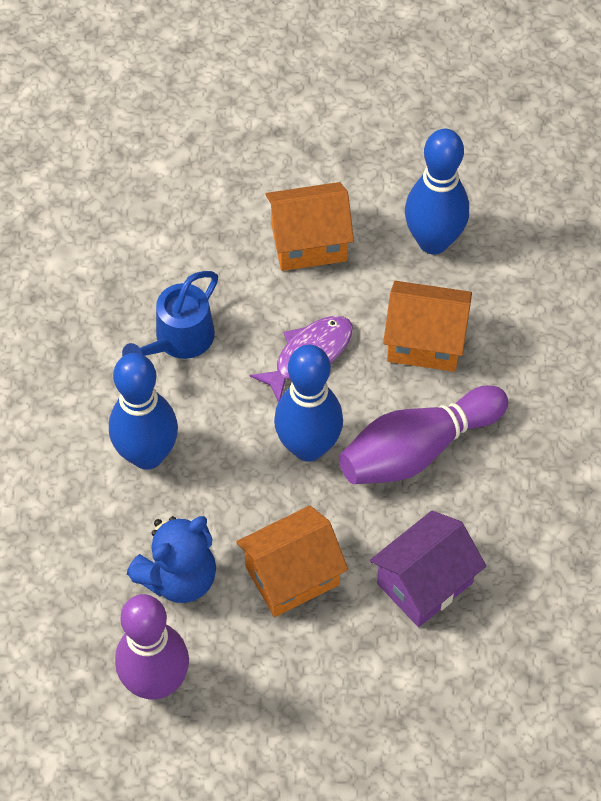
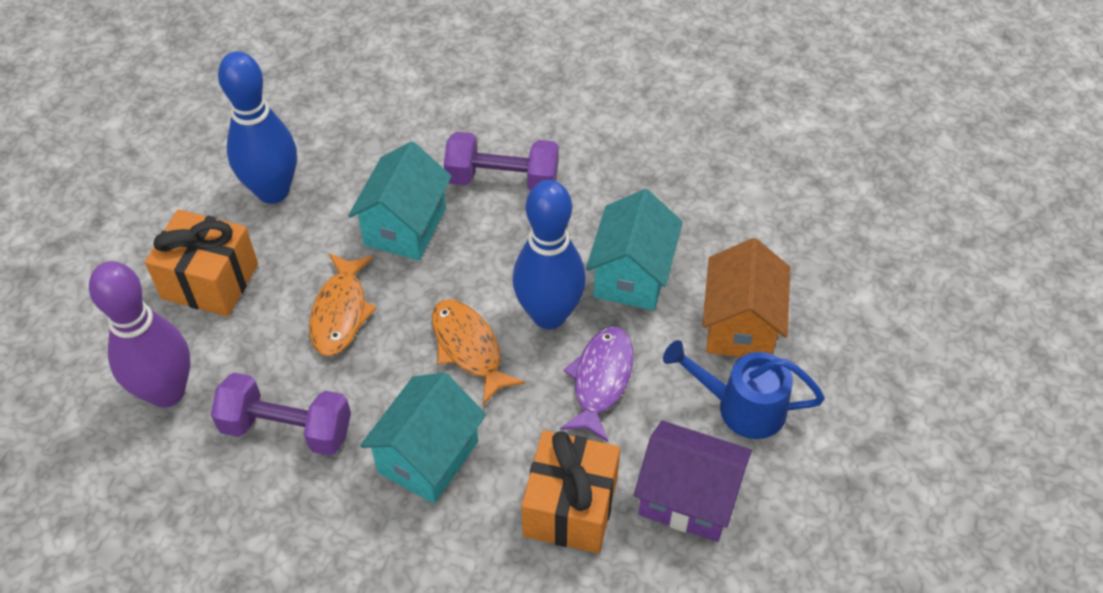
blue bowling pin: [109,353,178,470] [274,345,343,462] [405,129,469,254] = 3 -> [218,51,297,204] [512,180,586,329] = 2
blue teddy bear: [127,516,216,603] = 1 -> none = 0
orange fish: none = 0 -> [309,253,377,356] [432,299,525,405] = 2
orange gift: none = 0 -> [145,209,258,317] [521,430,620,554] = 2
orange house: [236,506,348,617] [265,182,354,271] [383,281,472,372] = 3 -> [703,238,790,357] = 1
purple bowling pin: [115,594,189,700] [339,385,508,484] = 2 -> [89,261,190,408] = 1
purple dumbbell: none = 0 -> [211,373,351,456] [444,132,559,191] = 2
turquoise house: none = 0 -> [348,141,452,261] [360,373,486,504] [586,189,683,310] = 3

